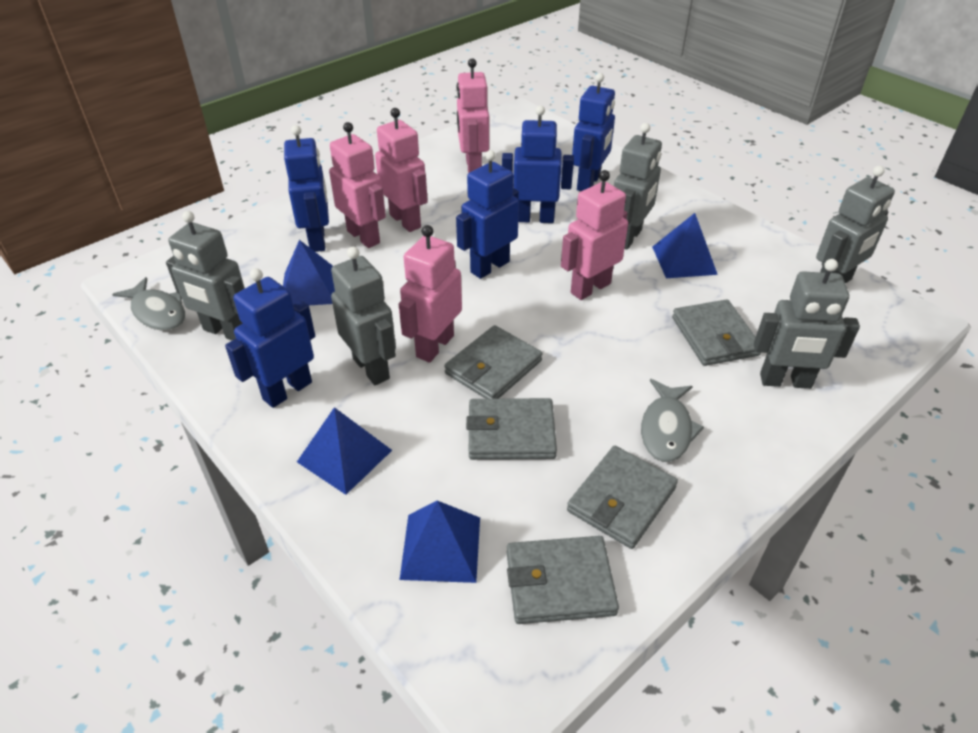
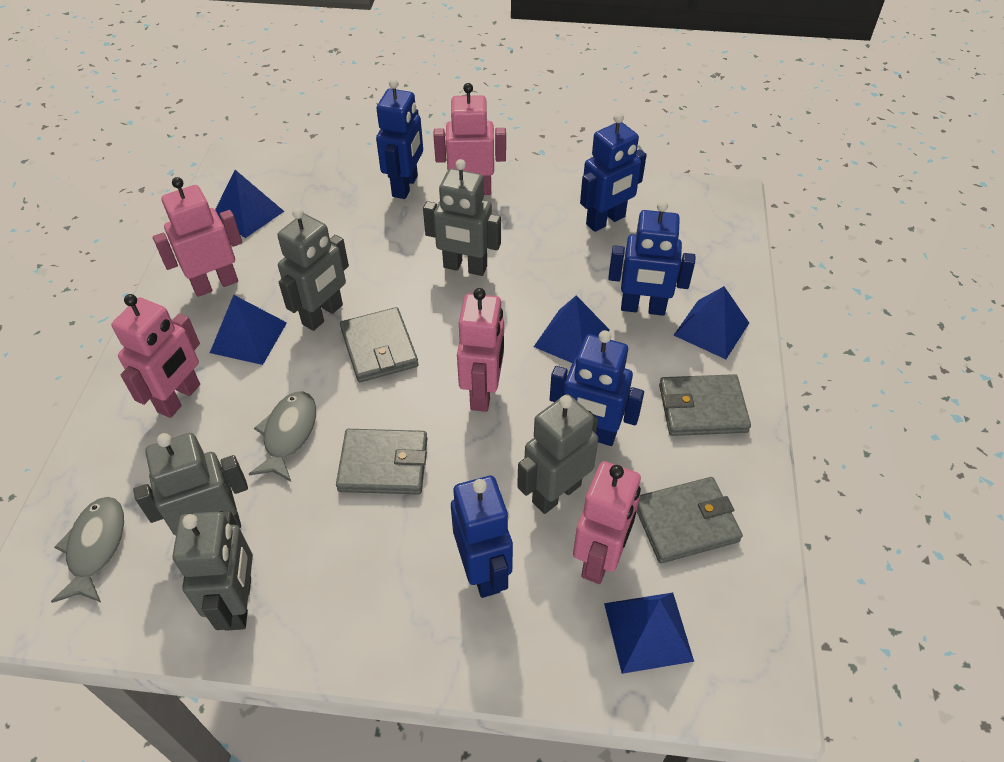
blue pyramid: [283,240,335,305] [297,407,392,495] [400,501,480,583] [652,213,718,278] = 4 -> [210,295,287,365] [215,170,284,238] [534,296,610,363] [604,593,694,674] [674,286,749,359] = 5
grey wallet: [444,325,542,399] [466,398,557,460] [507,536,619,624] [567,446,678,549] [672,299,761,366] = 5 -> [336,429,427,495] [340,307,418,382] [636,477,743,563] [659,374,751,436] = 4

